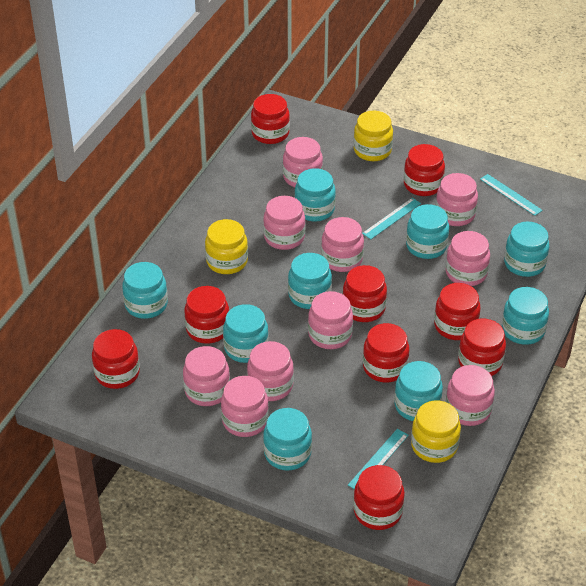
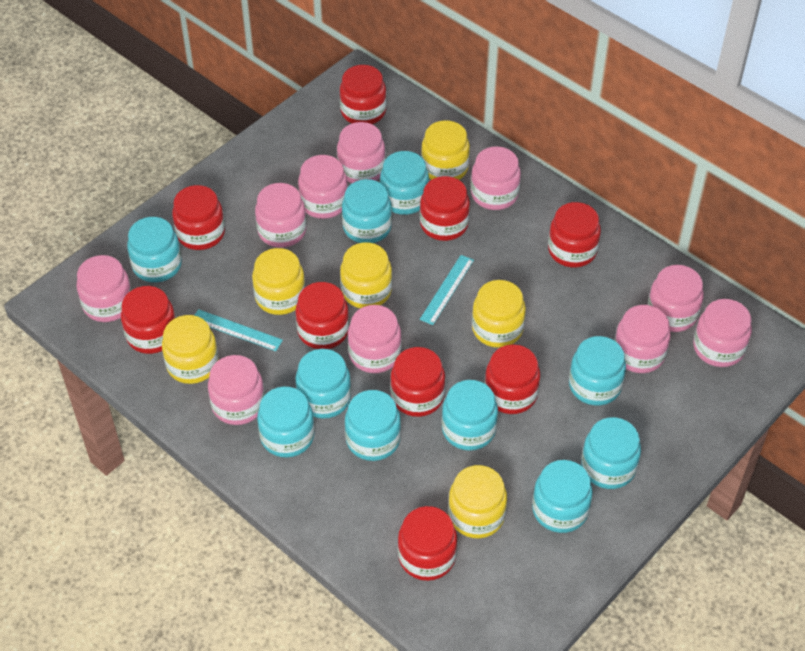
turquoise jar: [122,262,168,319] [223,304,269,363] [263,408,312,471] [288,253,332,309] [294,168,336,222] [394,361,443,421] [406,204,449,259] [502,287,549,345] [504,222,549,277] = 9 -> [127,217,182,283] [257,386,315,457] [296,349,351,419] [342,179,392,243] [345,390,401,461] [380,151,429,215] [442,380,498,451] [532,460,593,533] [569,336,626,406] [581,417,641,489] = 10
turquoise ruler: [348,429,409,489] [362,198,421,239] [480,174,543,216] = 3 -> [194,309,283,351] [420,255,474,325] = 2
yellow jar: [205,219,248,274] [353,111,393,161] [411,400,461,463] = 3 -> [162,315,219,384] [252,248,305,315] [340,242,392,308] [421,120,470,180] [448,465,507,538] [472,280,526,348] = 6

